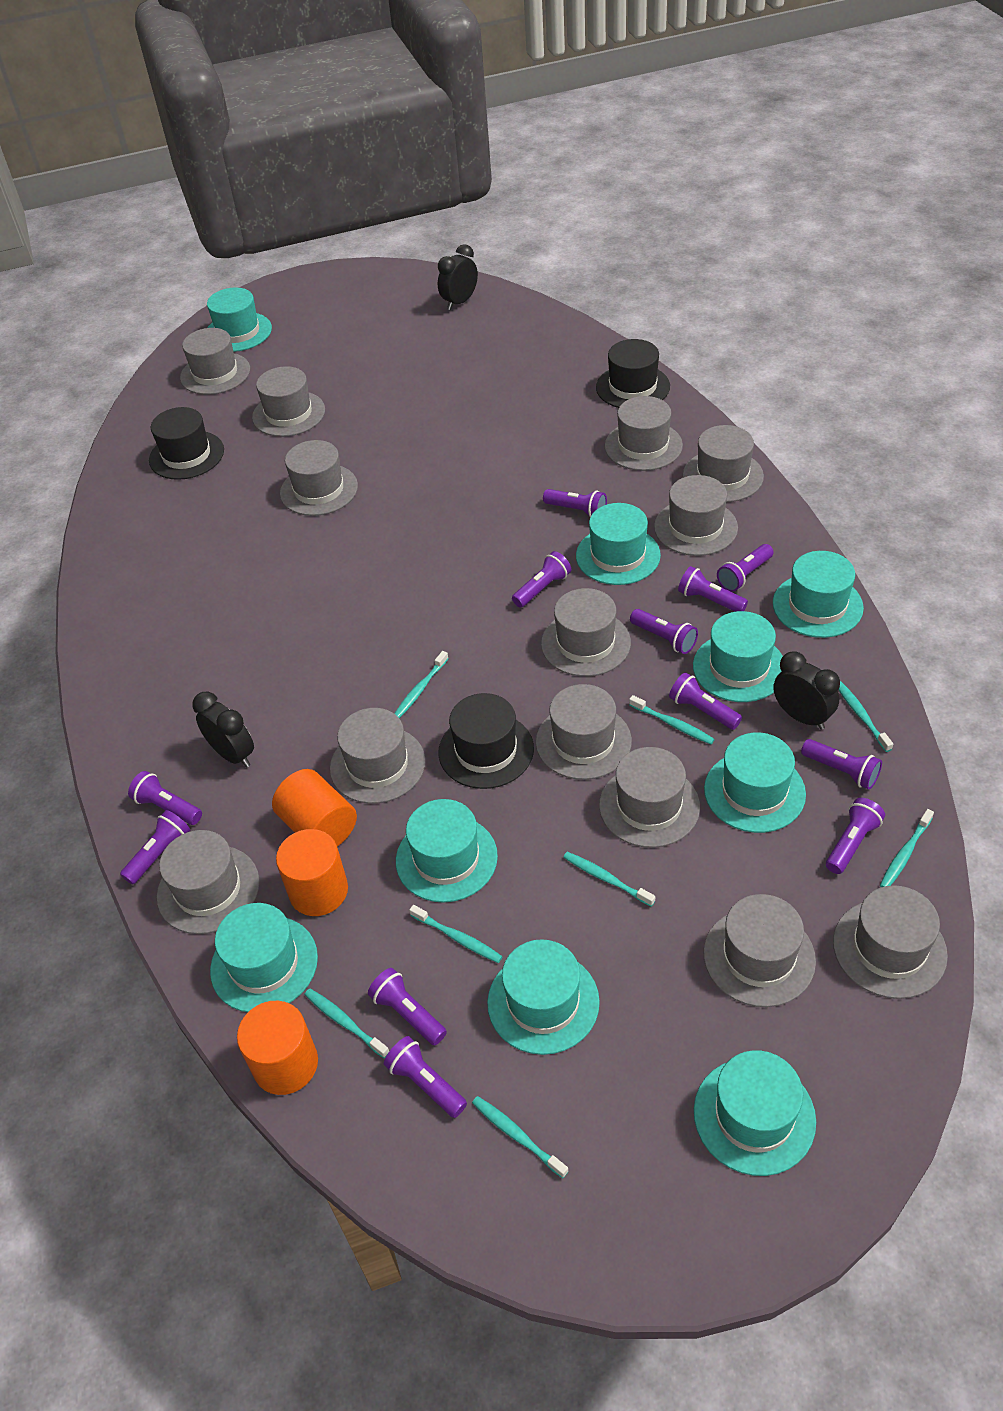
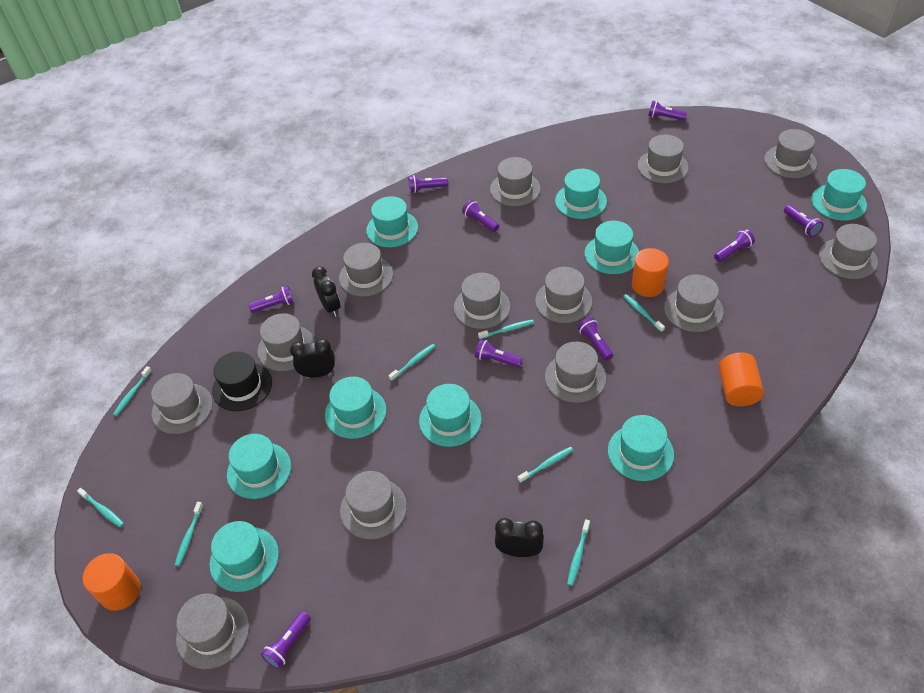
black hat: [149,407,224,480] [438,693,534,789] [596,339,670,408] = 3 -> [212,351,272,411] = 1
purple flashlight: [120,810,190,884] [128,771,202,825] [368,968,447,1045] [384,1036,467,1118] [512,551,571,608] [543,489,607,517] [630,609,698,654] [669,672,742,730] [678,566,748,612] [717,544,774,592] [801,739,882,790] [826,798,885,874] = 12 -> [248,286,294,313] [261,611,311,669] [409,175,448,193] [462,200,499,232] [475,339,523,368] [578,317,613,361] [648,101,687,121] [714,229,755,262] [784,205,823,237] = 9

